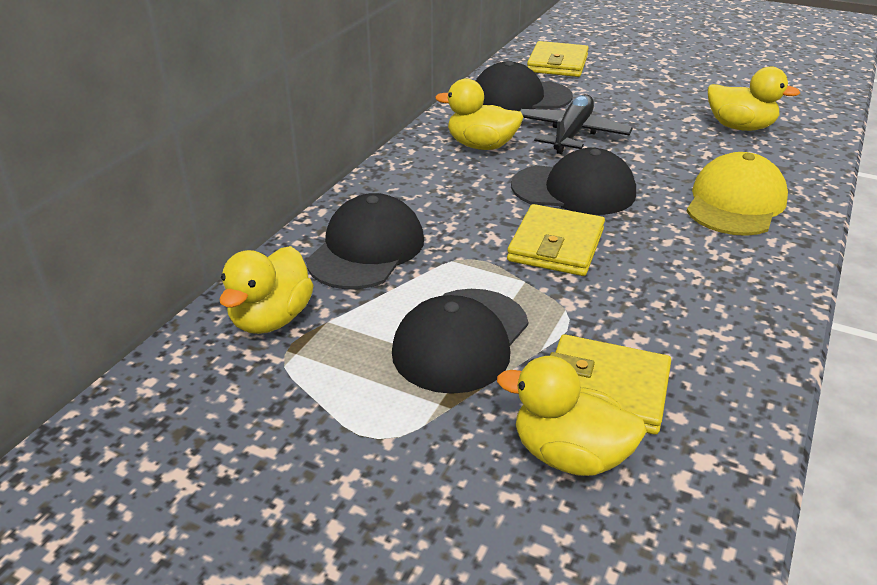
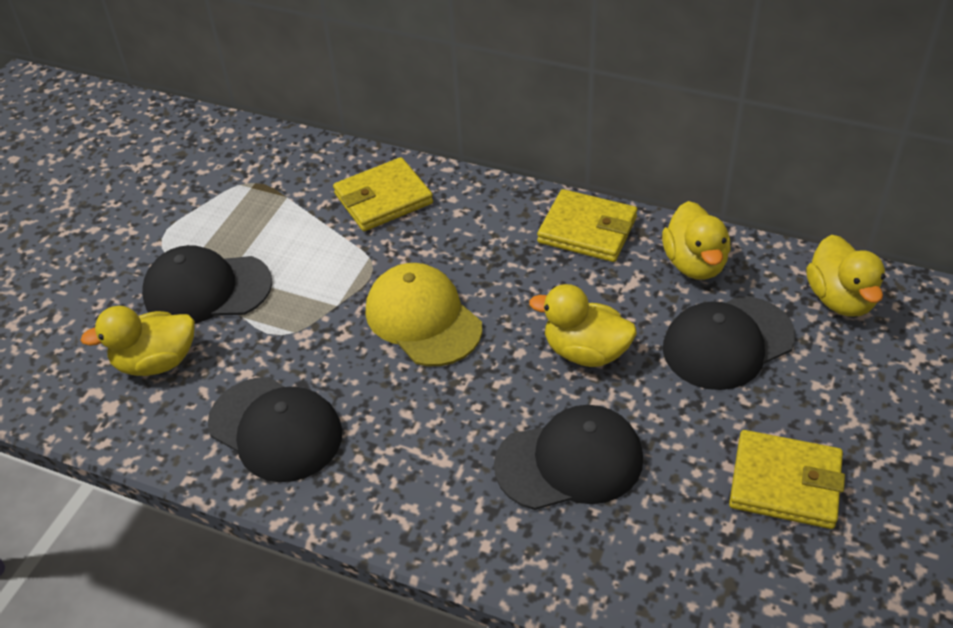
black plane: [520,94,633,154] = 1 -> none = 0

